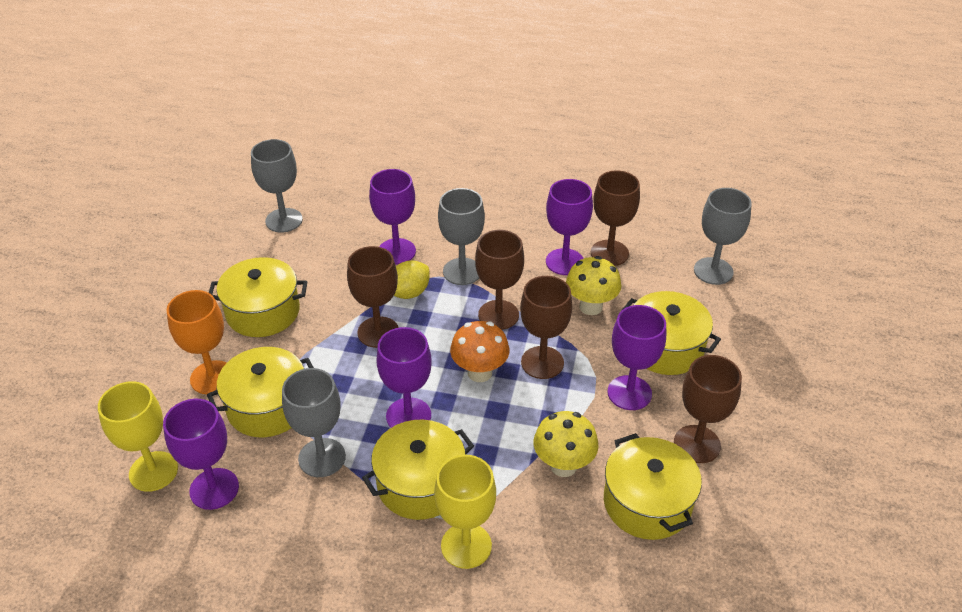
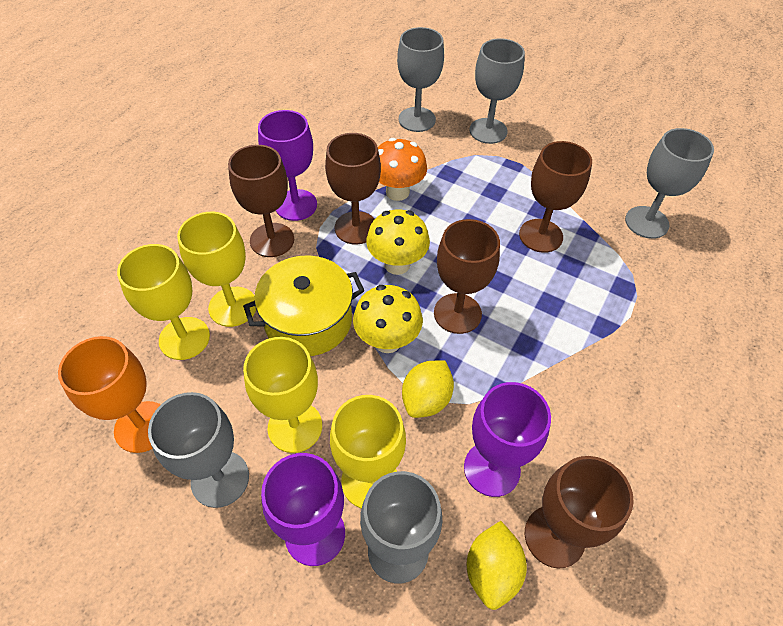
grey goblet: [251,139,303,233] [282,368,346,477] [438,188,485,285] [694,188,752,285] = 4 -> [148,392,249,508] [360,471,442,584] [397,27,444,132] [470,38,525,144] [625,128,714,239] = 5
purple goblet: [163,399,239,510] [369,169,416,265] [376,327,432,428] [546,179,593,275] [608,305,666,410] = 5 -> [258,110,317,221] [261,453,345,566] [464,382,551,497] = 3
yellow goblet: [98,381,178,492] [434,455,496,569] = 2 -> [117,244,210,360] [177,212,256,327] [243,337,322,453] [330,395,406,509] = 4
yellow lemon: [394,260,430,299] = 1 -> [402,360,454,418] [467,521,527,610] = 2
yellow pot: [207,347,314,437] [209,257,307,337] [362,419,474,520] [604,433,702,540] [621,291,721,375] = 5 -> [243,255,364,356] = 1

